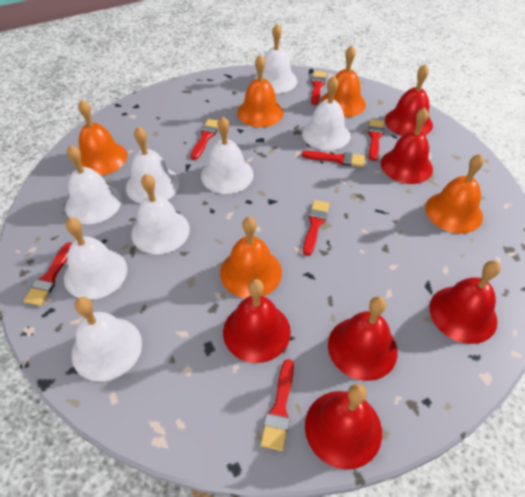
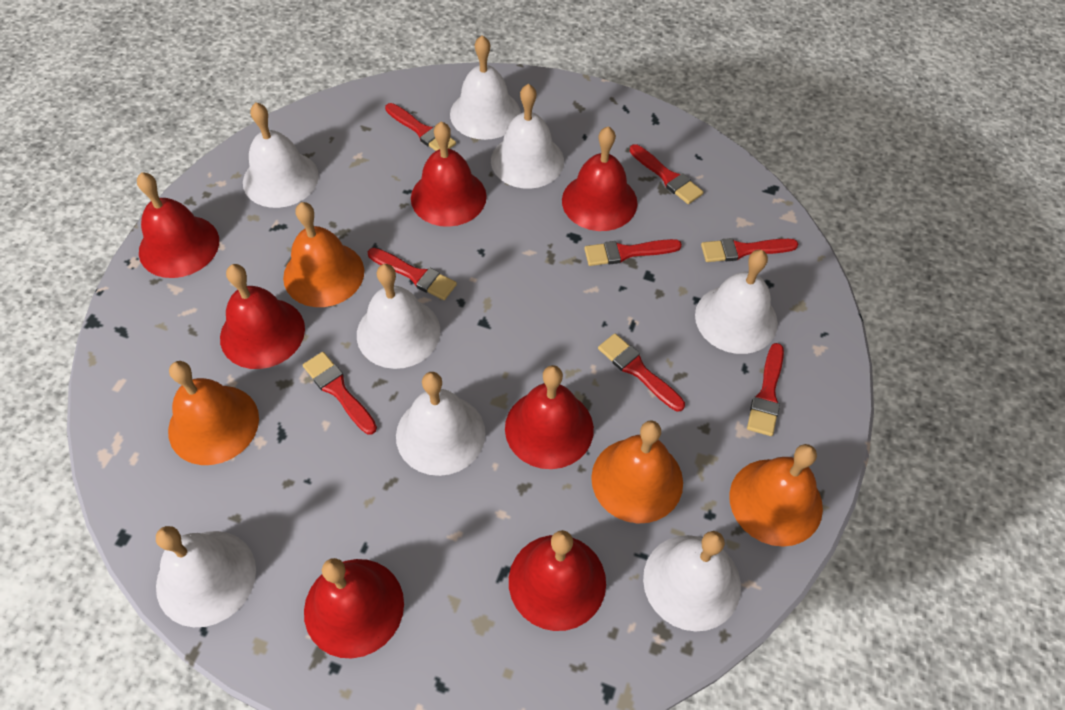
orange bell: [78,100,127,176] [220,217,282,298] [237,55,284,127] [320,45,366,117] [425,154,484,234] = 5 -> [168,361,259,465] [283,202,364,307] [591,420,683,523] [729,444,823,547] = 4
red bell: [223,279,291,363] [305,384,382,470] [328,296,398,381] [381,107,433,184] [385,64,433,136] [429,260,501,344] = 6 -> [137,172,219,278] [220,264,305,369] [304,558,404,658] [411,121,487,227] [505,365,594,469] [509,530,606,631] [562,126,638,231] = 7
red brush: [24,242,72,306] [191,119,219,160] [261,359,294,451] [302,151,365,167] [303,200,330,256] [311,71,326,105] [368,119,384,161] = 7 -> [303,352,377,434] [368,248,457,300] [385,103,456,151] [584,239,682,266] [598,333,685,411] [630,144,704,204] [701,238,799,262] [747,343,784,436] = 8

